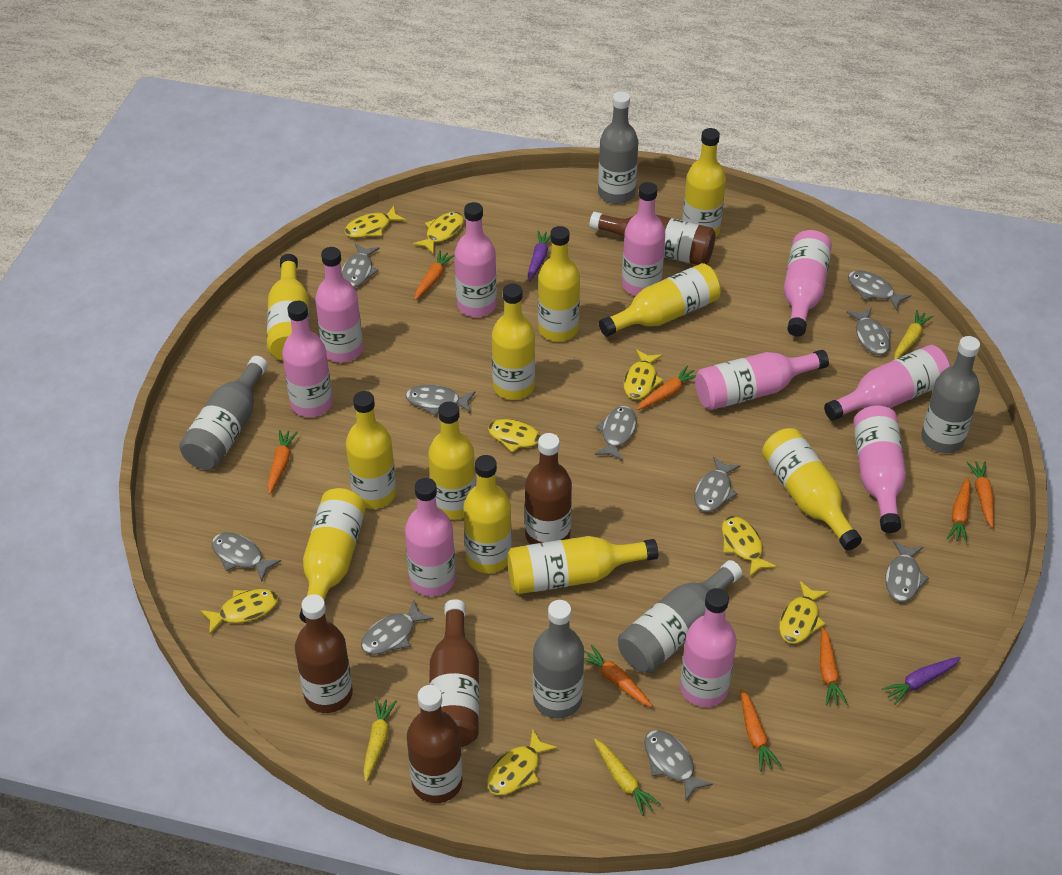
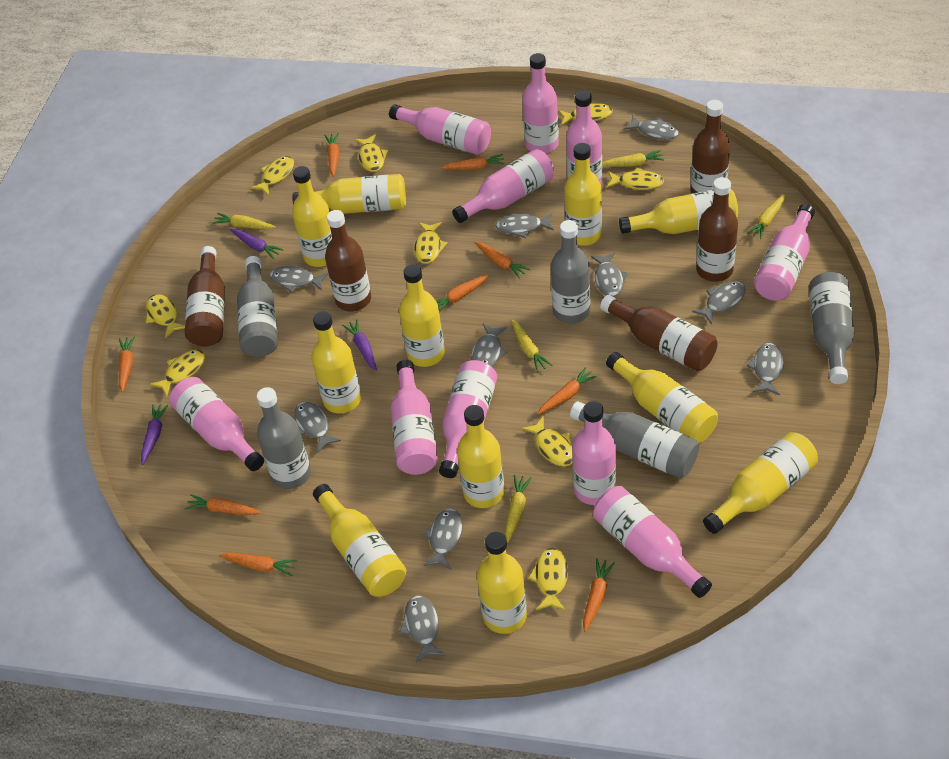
orange carrot: [267,430,298,494] [414,250,455,300] [584,645,653,707] [637,365,696,410] [740,689,781,771] [820,627,847,706] [947,477,971,543] [966,461,994,528] = 8 -> [119,336,135,392] [185,494,261,515] [219,553,297,576] [324,133,339,177] [436,274,489,313] [440,154,505,170] [474,242,530,279] [537,367,597,415] [583,558,615,632] = 9
purple carrot: [528,230,550,281] [882,657,961,705] = 2 -> [141,404,169,465] [230,228,284,259] [342,319,377,371] = 3
yellow carrot: [363,698,397,782] [594,739,660,816] [894,310,933,360] = 3 -> [212,213,275,229] [505,475,532,543] [511,320,552,372] [602,150,664,167] [746,194,785,239] = 5
yellow fish: [200,589,278,635] [344,206,406,238] [413,212,464,254] [487,728,558,795] [488,419,559,453] [624,349,664,399] [722,516,777,577] [779,581,829,644] = 8 -> [146,294,185,338] [150,349,205,396] [250,156,294,196] [355,134,388,172] [414,222,447,264] [522,416,573,467] [528,547,568,611] [558,103,613,125] [606,168,664,190] = 9

